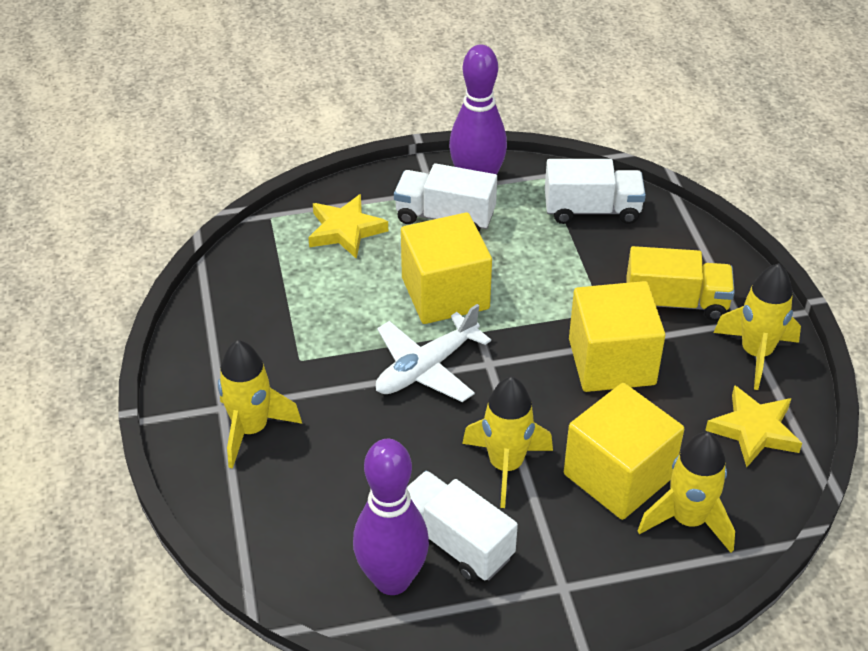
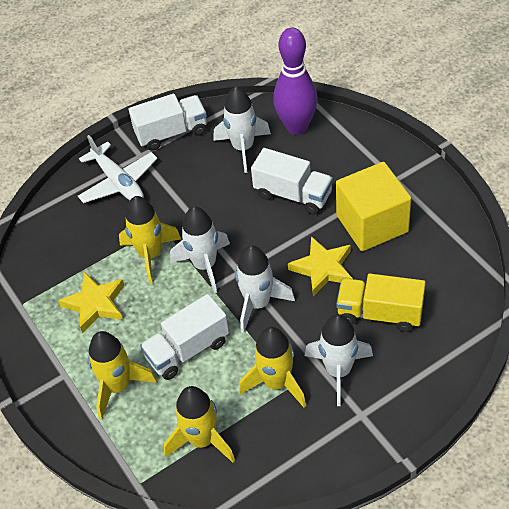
purple bowling pin: [353,439,429,595] [449,44,507,175] = 2 -> [273,28,317,135] = 1
white rocket: none = 0 -> [170,206,230,294] [213,86,271,173] [235,245,295,333] [305,314,373,406] = 4
yellow cube: [401,212,492,324] [564,383,684,520] [569,281,665,392] = 3 -> [336,162,411,251] = 1

